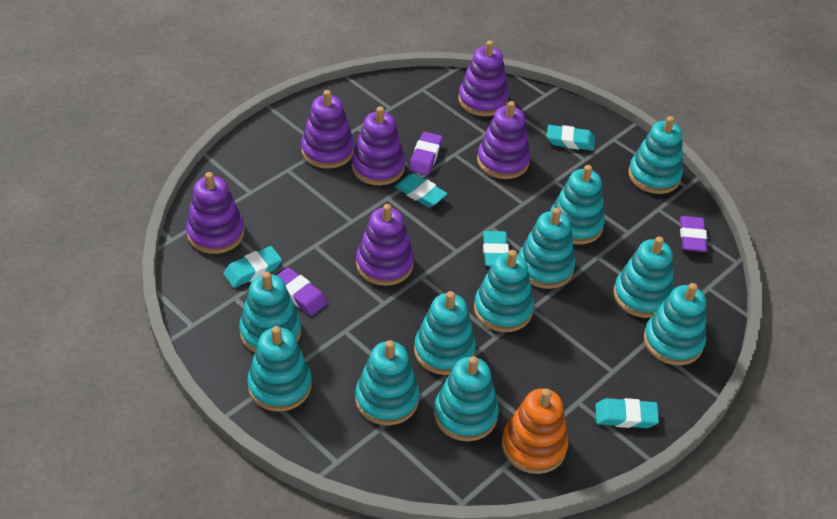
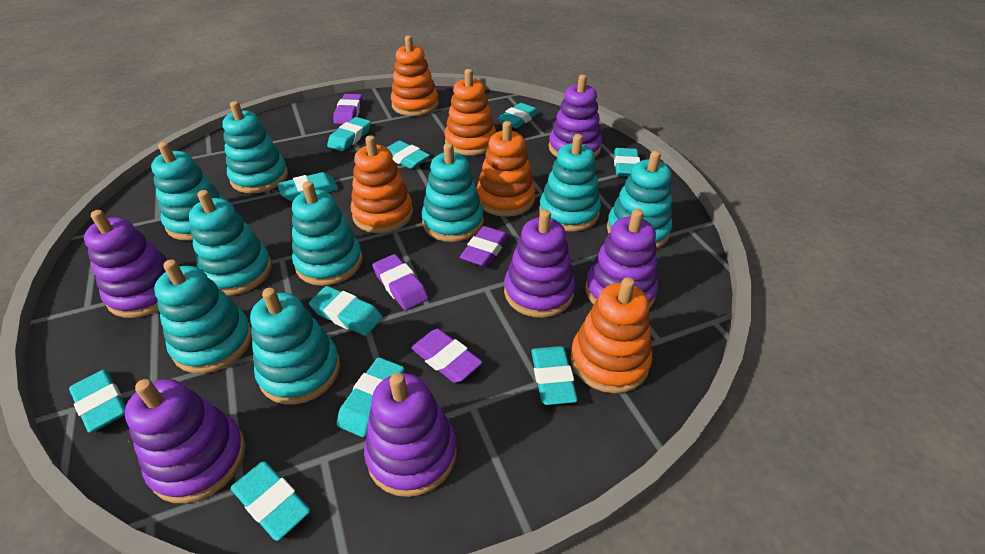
orange stacking toy: [502,388,568,474] = 1 -> [350,135,413,233] [391,36,439,116] [445,69,496,156] [477,121,535,217] [571,277,653,393] = 5
purple eraser: [277,267,327,316] [409,132,443,175] [680,216,708,252] = 3 -> [334,94,362,124] [372,254,428,310] [411,329,483,383] [460,226,509,267] = 4
turquoise eraser: [223,246,282,288] [395,173,448,207] [483,231,509,267] [547,125,595,151] [595,398,659,428] = 5 -> [69,370,126,433] [231,462,310,541] [277,172,338,201] [309,286,383,336] [327,117,371,151] [336,357,404,437] [386,140,430,169] [498,103,539,128] [531,346,578,405] [614,148,640,177] = 10
turquoise stacking toy: [239,272,301,353] [247,326,312,411] [355,340,419,425] [414,291,476,375] [434,356,499,441] [474,250,534,332] [518,208,575,289] [550,165,605,245] [613,237,673,318] [628,116,683,194] [644,283,706,365] = 11 -> [151,142,225,241] [154,260,252,374] [189,190,272,296] [222,101,288,193] [250,288,340,405] [292,181,363,286] [422,143,484,242] [539,134,601,232] [607,151,672,248] = 9

